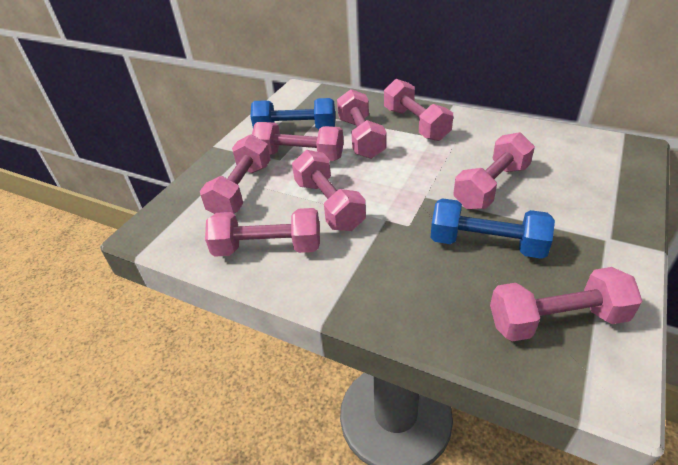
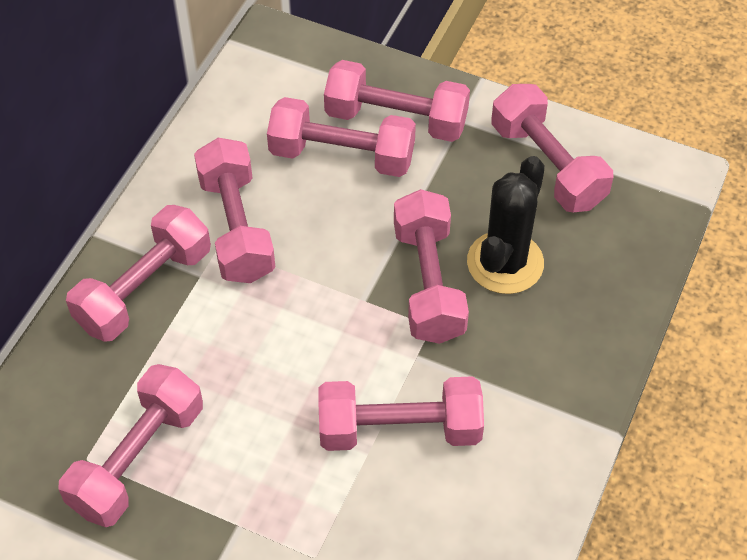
black cactus: none = 0 -> [467,156,545,294] = 1
blue dumbbell: [250,98,335,129] [431,198,555,259] = 2 -> none = 0

